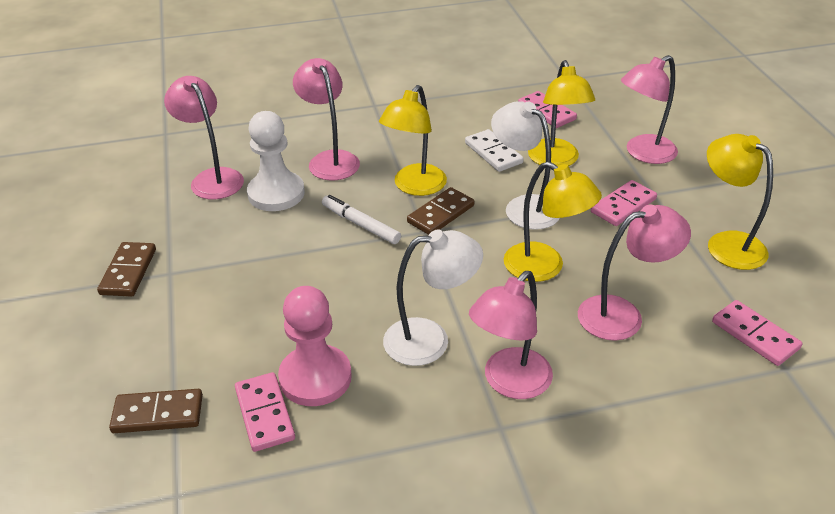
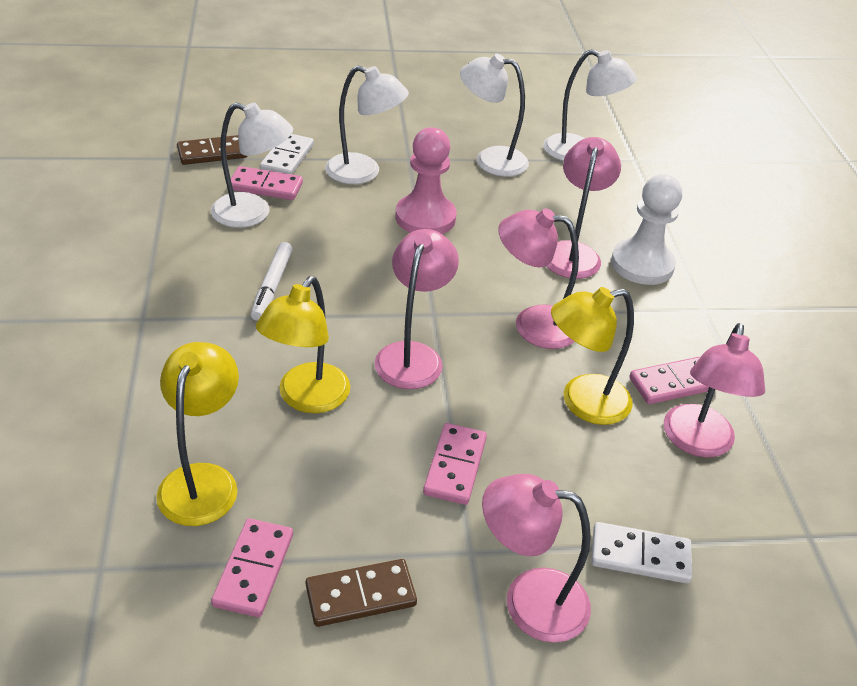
brown domino: [97,242,156,297] [109,389,203,433] [407,187,474,235] = 3 -> [177,135,247,165] [306,559,417,627] = 2
white domino: [465,129,524,172] = 1 -> [260,134,314,174] [591,522,692,584] = 2
white lamp: [383,229,483,366] [491,101,560,230] = 2 -> [211,102,293,228] [325,65,409,184] [460,54,529,177] [543,49,637,161] = 4
yellow lamp: [379,85,447,196] [504,161,602,282] [528,60,595,166] [707,134,773,270] = 4 -> [156,342,239,526] [256,276,350,413] [551,287,634,425] = 3

